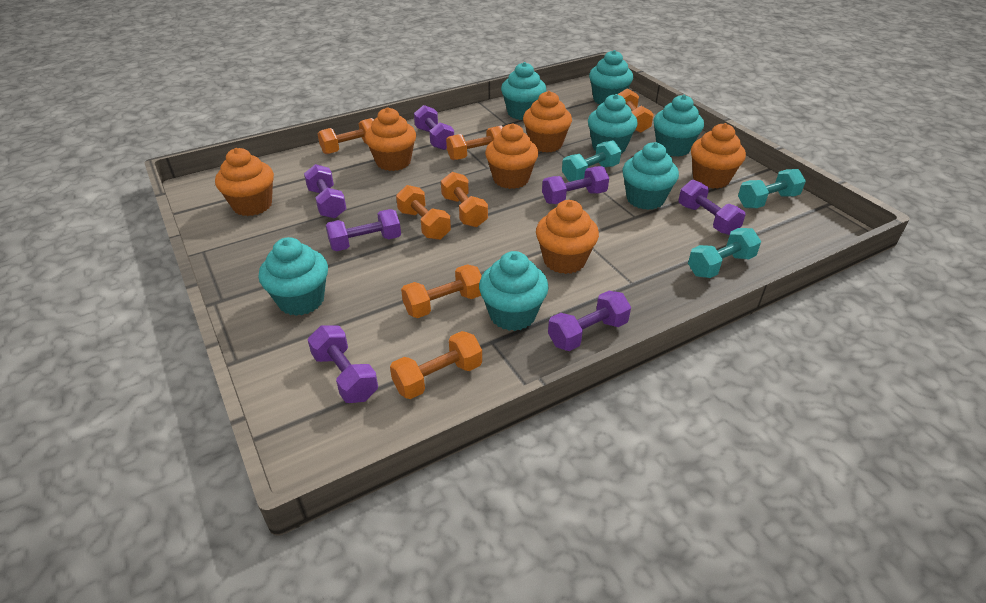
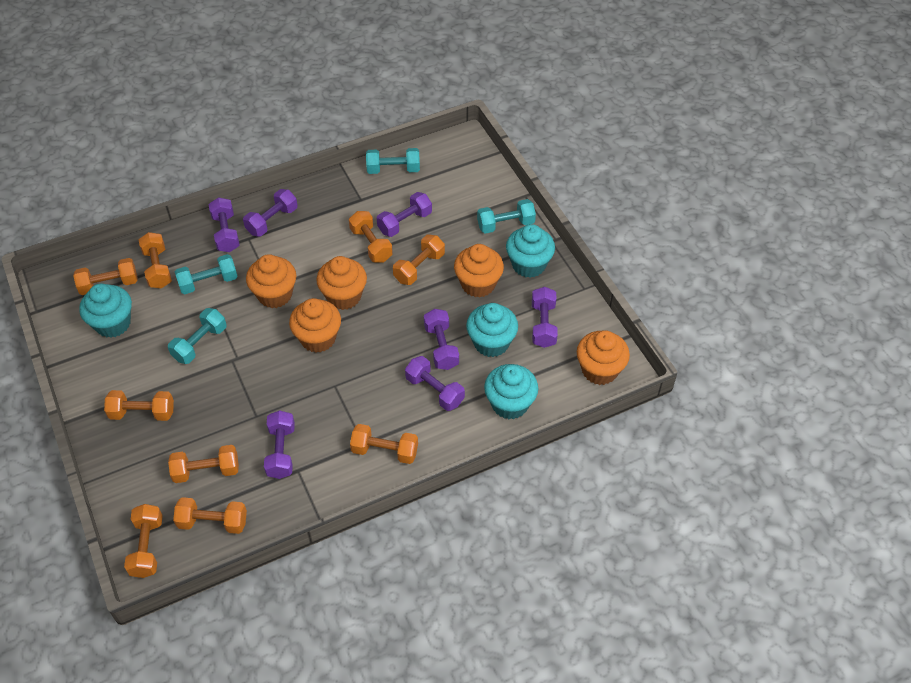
orange cupcake: [215,148,274,216] [365,107,416,171] [485,123,538,189] [523,91,572,152] [536,200,599,274] [691,123,746,189] = 6 -> [246,254,296,308] [289,298,341,353] [316,256,367,310] [454,244,504,298] [577,330,630,385] = 5
orange dumbbell: [318,118,374,154] [390,331,482,399] [396,185,451,240] [401,264,482,318] [441,172,488,227] [446,126,503,160] [618,88,654,133] = 7 -> [73,258,137,295] [104,390,174,421] [124,504,163,578] [139,232,172,288] [168,445,239,483] [173,497,247,534] [349,211,393,262] [350,424,418,464] [393,235,445,285] = 9
turquoise cupcake: [259,237,328,316] [479,251,549,331] [501,62,546,120] [588,94,638,154] [589,50,633,105] [622,142,679,210] [654,95,704,157] = 7 -> [79,284,132,338] [466,303,518,357] [484,364,538,419] [506,224,555,278] = 4
turquoise dumbbell: [562,140,621,182] [688,228,761,278] [738,169,806,208] = 3 -> [168,308,227,364] [175,254,238,294] [366,148,420,174] [477,199,536,234] = 4

